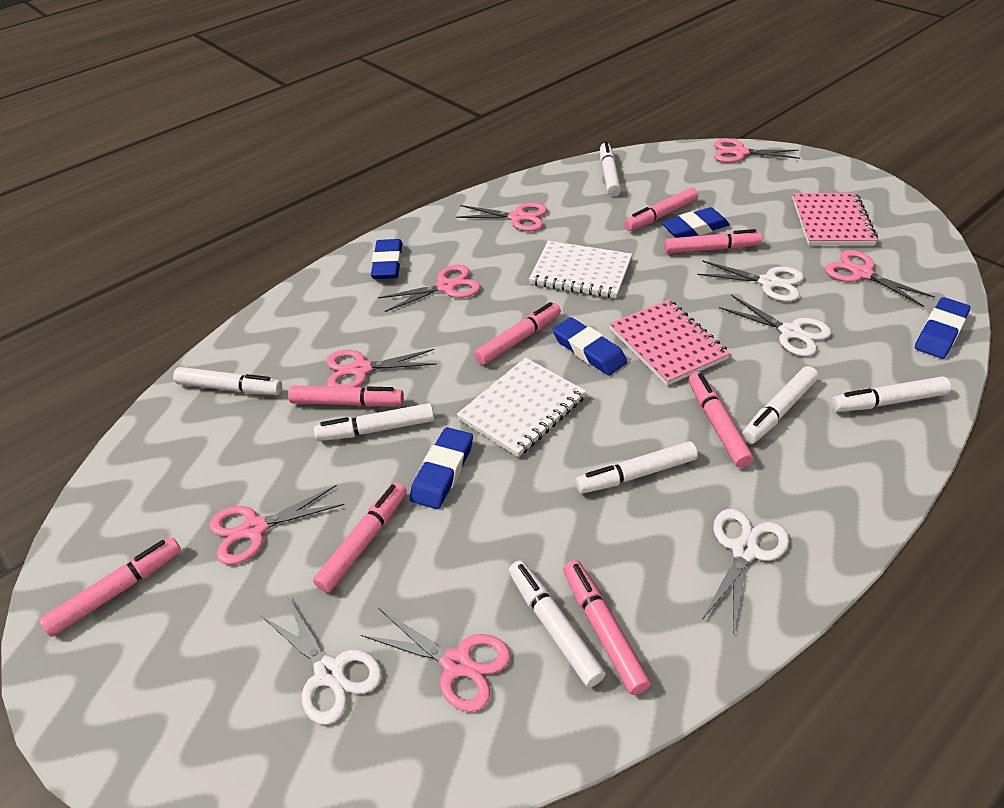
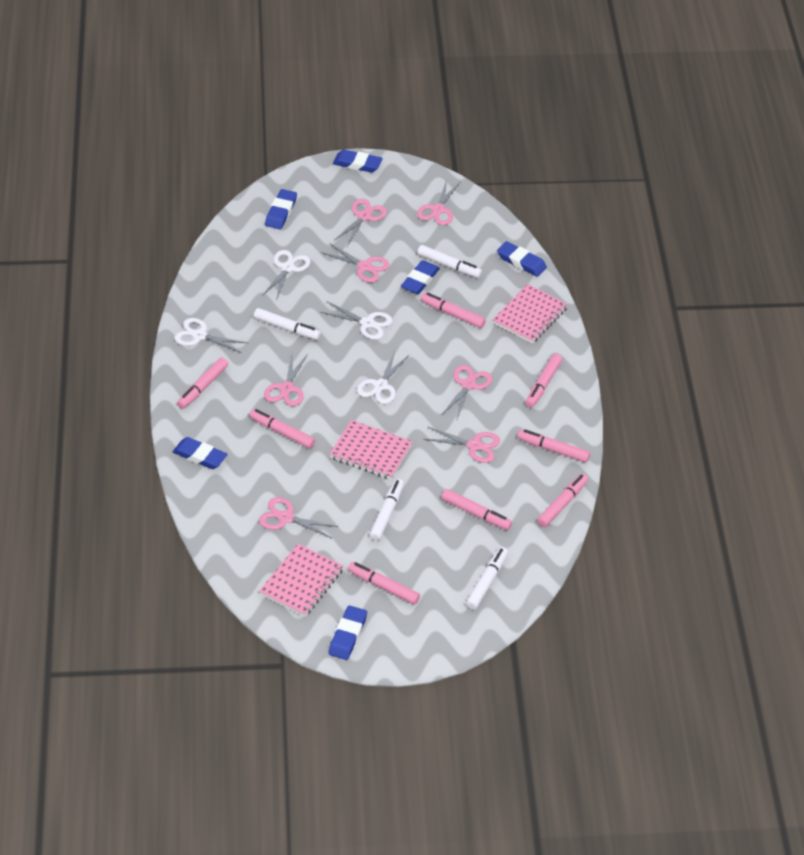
blue eraser: [371,239,403,279] [410,427,473,509] [553,317,627,376] [662,207,730,238] [915,297,970,359] = 5 -> [173,437,228,469] [265,189,297,229] [329,605,367,660] [333,150,383,173] [401,260,440,294] [497,241,547,277] = 6
pink notebook: [609,299,730,386] [792,193,878,245] = 2 -> [259,544,344,617] [329,420,413,479] [492,284,568,343] = 3
white marker: [173,367,282,395] [314,403,434,441] [508,560,606,687] [575,441,698,494] [600,142,621,196] [742,366,818,444] [831,376,951,412] = 7 -> [254,308,321,340] [369,479,404,541] [417,245,482,278] [466,547,508,610] = 4
white notebook: [457,357,586,457] [529,241,632,298] = 2 -> none = 0

